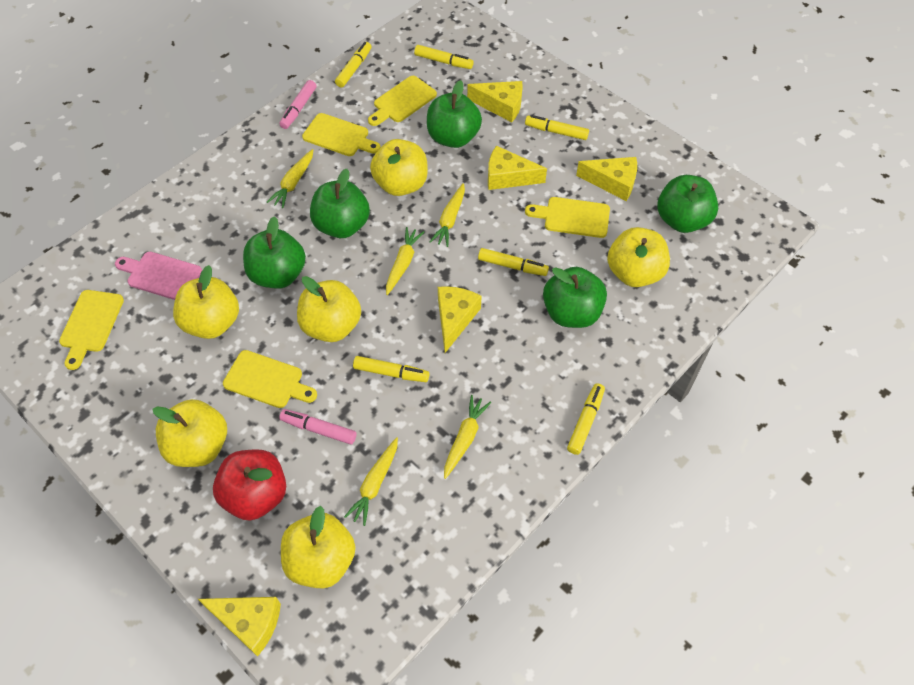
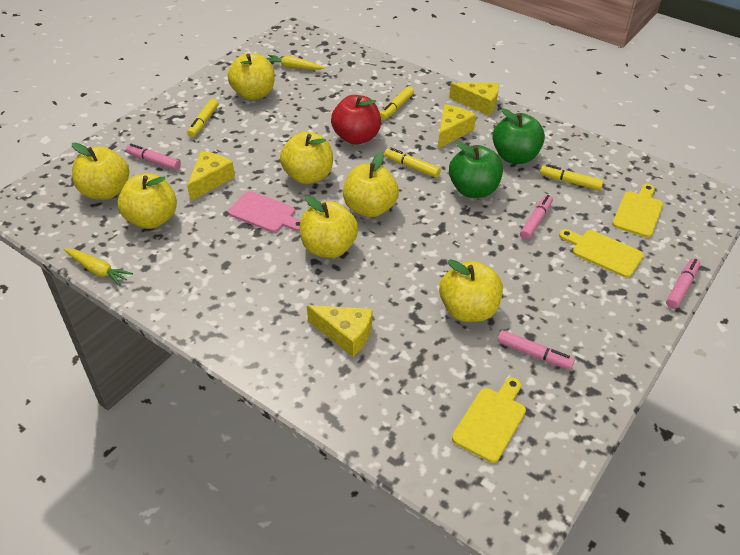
green apple: [243,216,306,289] [310,169,370,238] [427,80,482,148] [543,267,607,328] [657,175,718,233] = 5 -> [449,142,503,198] [493,108,545,164] = 2
pink marker: [279,80,317,129] [279,409,356,445] = 2 -> [126,144,181,170] [497,330,575,370] [520,195,553,240] [666,258,700,309] = 4
yellow apple: [153,399,227,467] [173,265,239,339] [281,506,356,589] [297,276,361,342] [370,139,428,196] [607,227,670,287] = 6 -> [72,142,129,200] [118,173,177,229] [228,53,275,100] [280,132,333,184] [300,196,358,258] [343,152,399,218] [439,259,503,322] = 7
yellow carrot: [267,149,313,208] [344,437,398,526] [386,227,424,295] [430,183,465,247] [444,395,491,479] = 5 -> [64,249,133,286] [267,55,325,70] = 2
yellow cheese: [198,597,281,657] [438,286,481,353] [467,81,523,122] [488,146,547,190] [576,157,637,201] = 5 -> [187,151,235,201] [307,305,372,357] [438,104,476,149] [449,83,499,116] = 4
yellow cutting board: [59,290,124,370] [223,350,317,408] [302,113,381,156] [368,76,437,126] [525,197,610,238] = 5 -> [452,377,526,463] [559,229,644,278] [612,184,663,238] = 3
yellow marker: [335,42,372,88] [353,356,430,382] [414,45,474,69] [478,248,549,276] [525,115,589,140] [567,383,605,455] = 6 -> [187,99,218,137] [380,86,414,120] [384,147,441,178] [540,164,604,190] = 4

